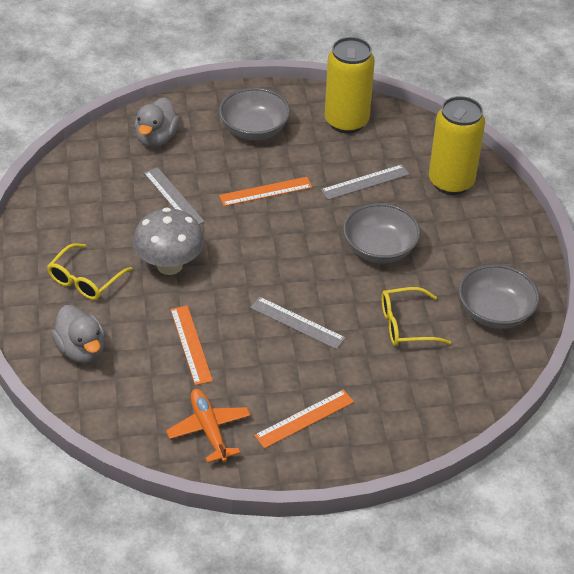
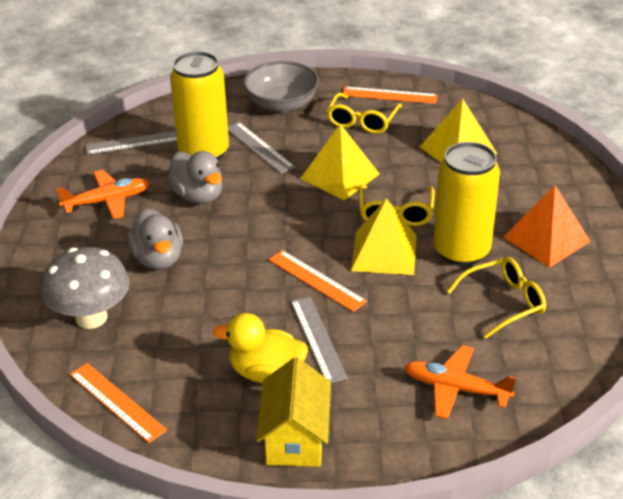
grey bowl: [219,88,290,140] [343,203,421,263] [459,264,540,329] = 3 -> [243,61,319,112] = 1
orange plane: [166,389,251,463] = 1 -> [56,170,150,219] [404,345,516,419] = 2
orange pyramid: none = 0 -> [503,186,591,268] = 1
yellow duck: none = 0 -> [213,313,308,383] = 1
yellow glasses: [47,243,133,300] [382,287,451,346] = 2 -> [327,93,402,134] [359,185,435,226] [447,257,546,338] = 3
yellow house: none = 0 -> [256,357,331,467] = 1
yellow pyramid: none = 0 -> [300,124,380,200] [351,199,417,275] [420,98,497,162] = 3

